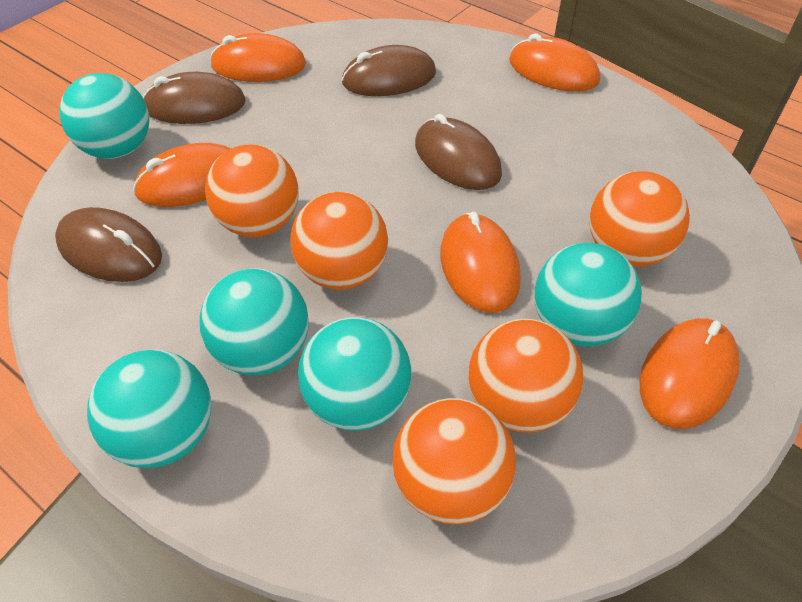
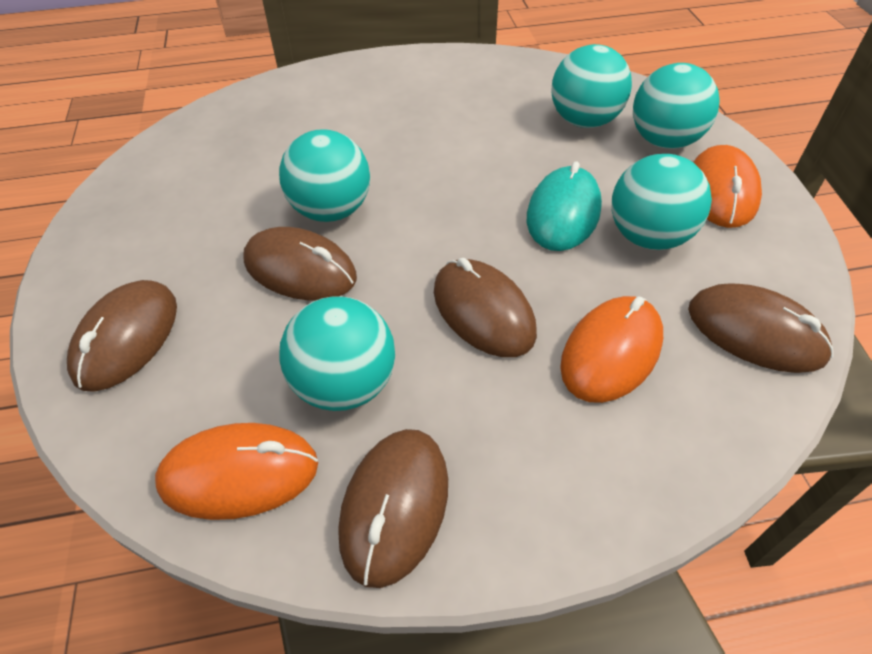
brown mouse: [55,207,162,282] [143,72,246,124] [342,45,436,96] [415,114,502,190] = 4 -> [67,280,177,392] [243,227,357,301] [338,429,448,588] [434,258,537,357] [688,283,833,373] = 5
orange ball: [205,145,299,237] [290,192,388,290] [393,398,516,525] [468,319,583,433] [589,171,690,267] = 5 -> none = 0
orange mouse: [133,143,231,207] [210,33,306,82] [440,212,521,313] [509,33,600,92] [640,318,740,429] = 5 -> [155,423,318,520] [560,296,663,403] [693,145,762,228] = 3
turquoise mouse: none = 0 -> [527,161,602,251] = 1

